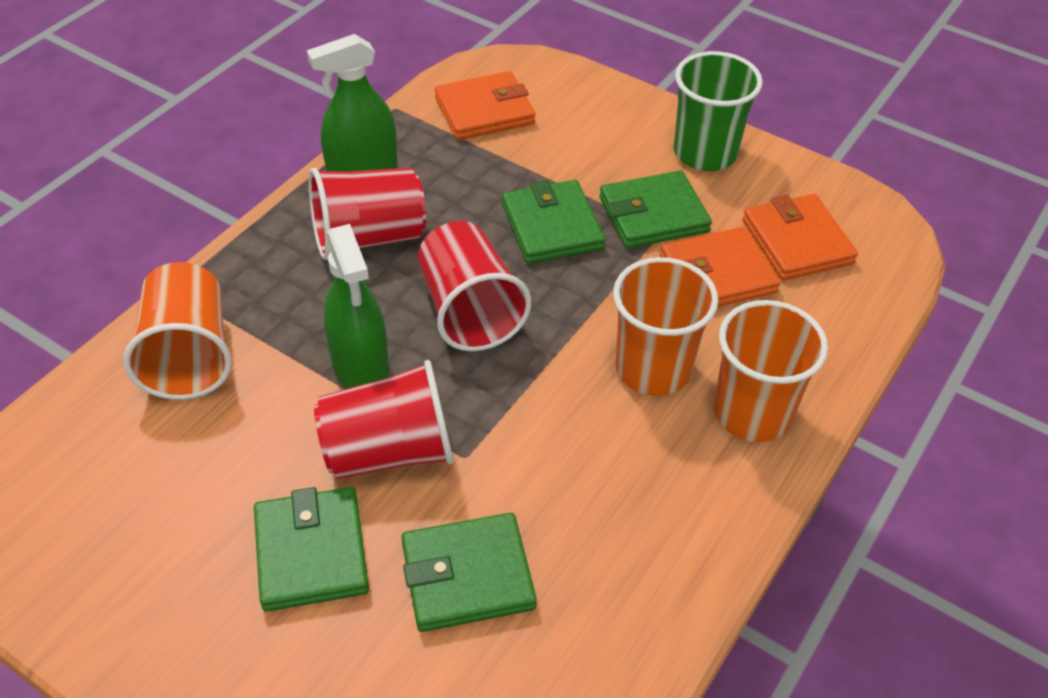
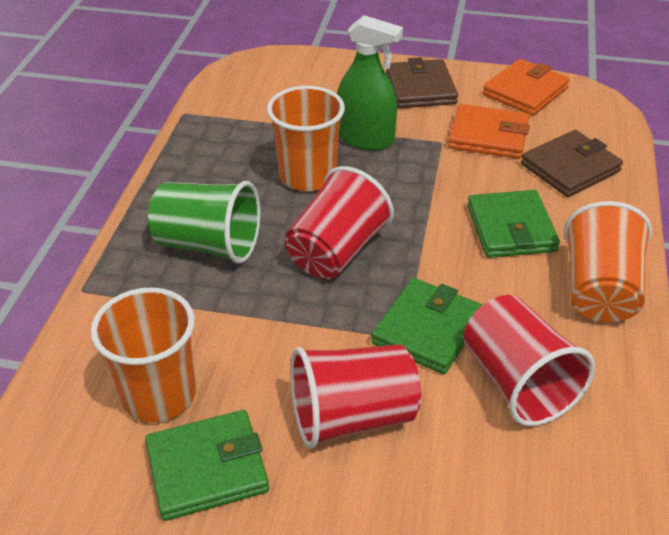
brown wallet: none = 0 -> [386,57,458,108] [521,130,623,197] = 2
green spray bottle: [307,34,397,172] [324,224,389,389] = 2 -> [337,15,403,151] = 1
green wallet: [254,487,369,612] [401,513,537,632] [502,180,605,264] [600,171,712,248] = 4 -> [145,410,269,521] [371,278,483,374] [468,190,560,258] = 3
orange wallet: [435,71,535,140] [660,227,781,307] [743,194,858,280] = 3 -> [448,104,530,159] [482,59,570,116] = 2

